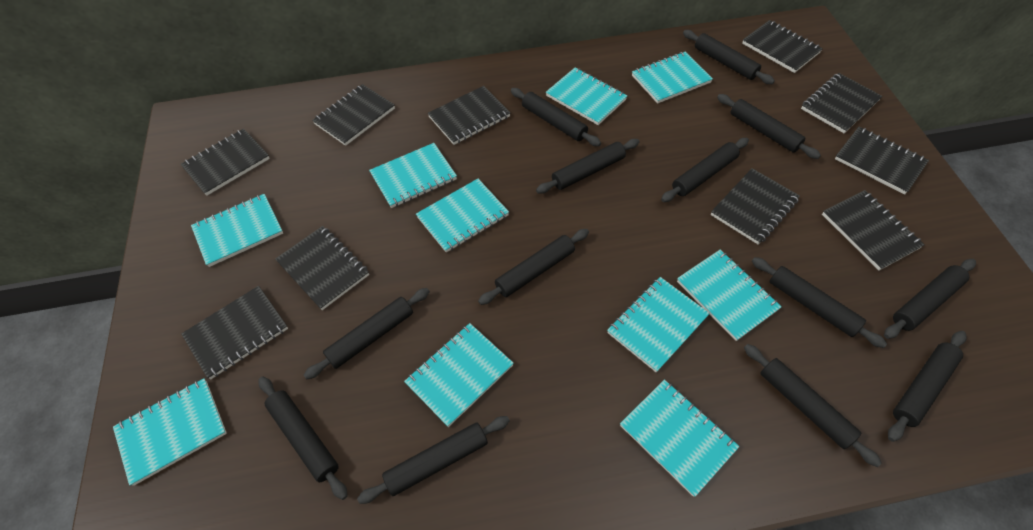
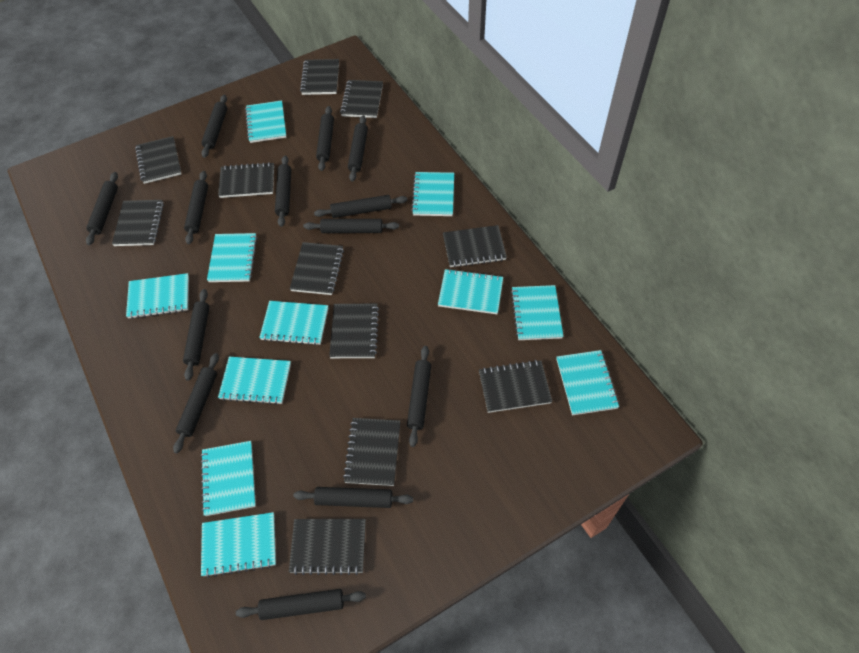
black notebook: [181,129,270,196] [181,286,288,380] [275,226,369,310] [312,84,395,146] [428,86,510,145] [711,168,800,245] [742,20,823,73] [801,73,882,133] [822,190,925,270] [835,127,929,195] = 10 -> [112,200,164,246] [135,136,181,184] [218,162,274,198] [289,519,366,575] [290,242,344,295] [300,59,339,95] [329,304,379,358] [340,80,383,118] [343,418,401,486] [443,225,507,268] [479,360,552,413] = 11
turquoise notebook: [113,378,227,486] [191,194,283,267] [369,143,457,208] [404,323,514,427] [416,179,509,252] [546,68,627,125] [607,277,710,372] [620,380,739,497] [632,52,713,103] [677,250,782,341] = 10 -> [126,273,189,319] [201,441,256,516] [201,512,276,578] [207,233,257,282] [218,357,291,405] [245,100,286,143] [259,301,328,345] [411,172,454,216] [438,269,503,314] [511,285,563,340] [556,350,619,415] = 11

